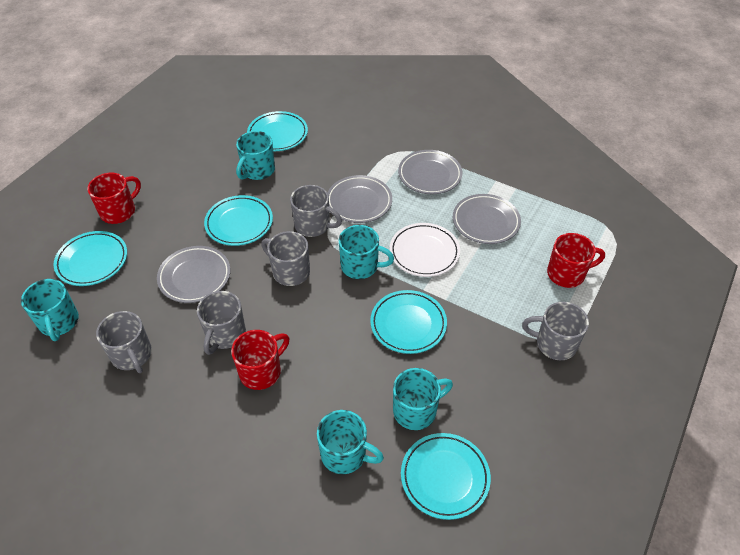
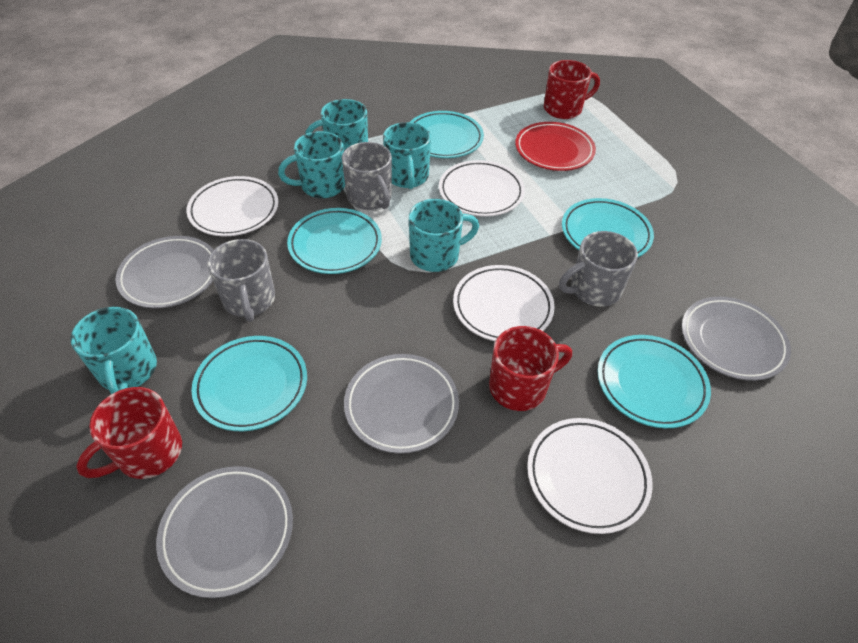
grey mug: [96,311,152,373] [197,291,246,355] [261,231,310,286] [290,185,342,237] [522,302,589,360] = 5 -> [207,239,275,322] [342,142,392,210] [559,231,638,307] = 3
red plate: none = 0 -> [515,122,596,171] = 1
white plate: [390,223,460,277] = 1 -> [187,176,278,236] [439,160,525,217] [453,265,555,341] [527,418,653,534] = 4

